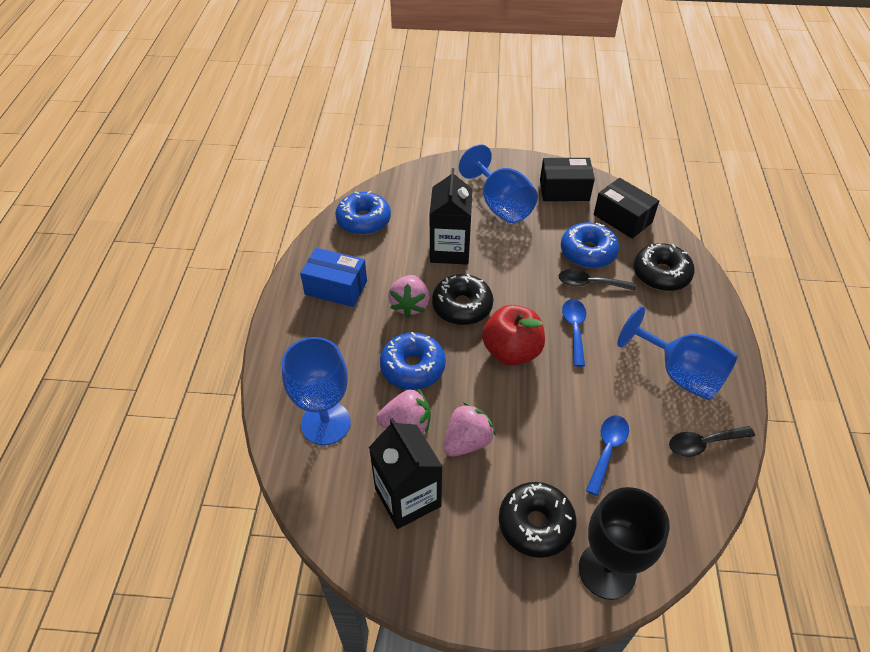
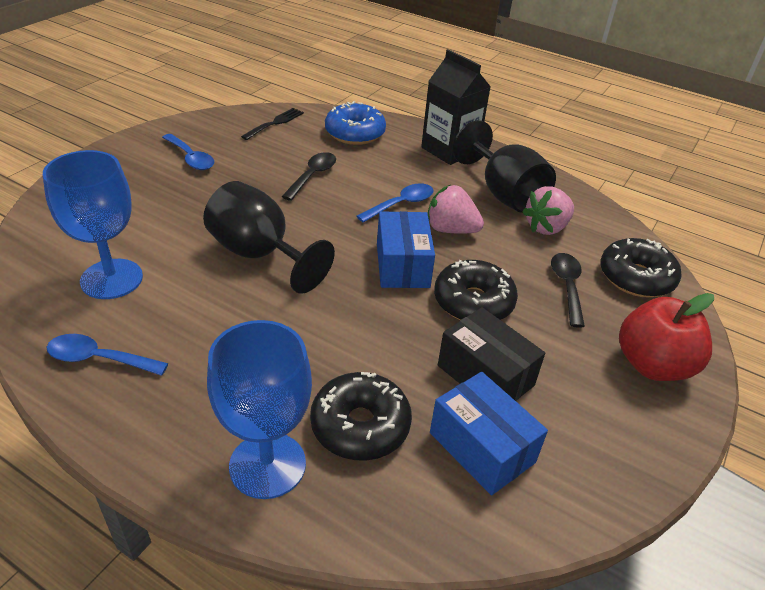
black box: [540,158,595,201] [594,178,659,239] = 2 -> [438,307,545,401] = 1
black carton: [369,418,443,529] [429,168,473,265] = 2 -> [421,49,491,165] = 1
black fork: none = 0 -> [241,108,304,140] = 1
black goblet: [579,487,670,600] = 1 -> [203,181,335,294] [453,120,556,213] = 2
blue box: [300,248,367,307] = 1 -> [377,211,435,288] [430,372,548,495] = 2
blue donut: [335,191,391,235] [380,332,446,390] [561,222,619,268] = 3 -> [325,101,386,145] = 1
blue goblet: [282,337,351,445] [459,144,538,223] [617,306,738,401] = 3 -> [43,150,143,299] [207,320,312,499] = 2
blue spoon: [562,299,586,367] [586,415,629,496] = 2 -> [47,334,168,376] [162,134,214,170] [357,183,434,223] = 3
pink strawberry: [376,389,431,434] [388,275,430,318] [443,403,496,457] = 3 -> [428,185,484,234] [522,186,574,235] = 2

